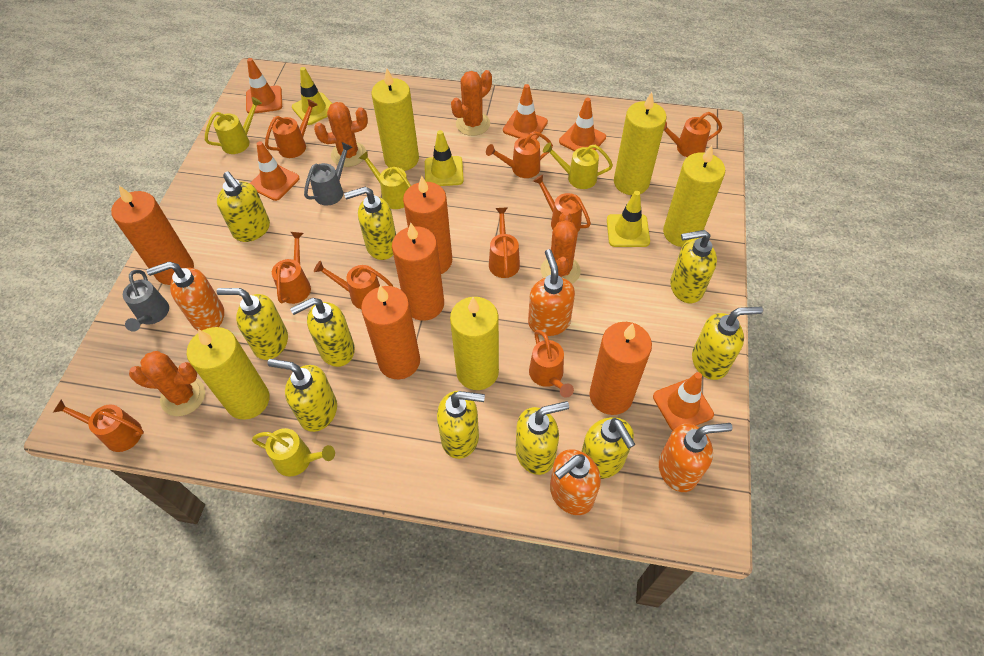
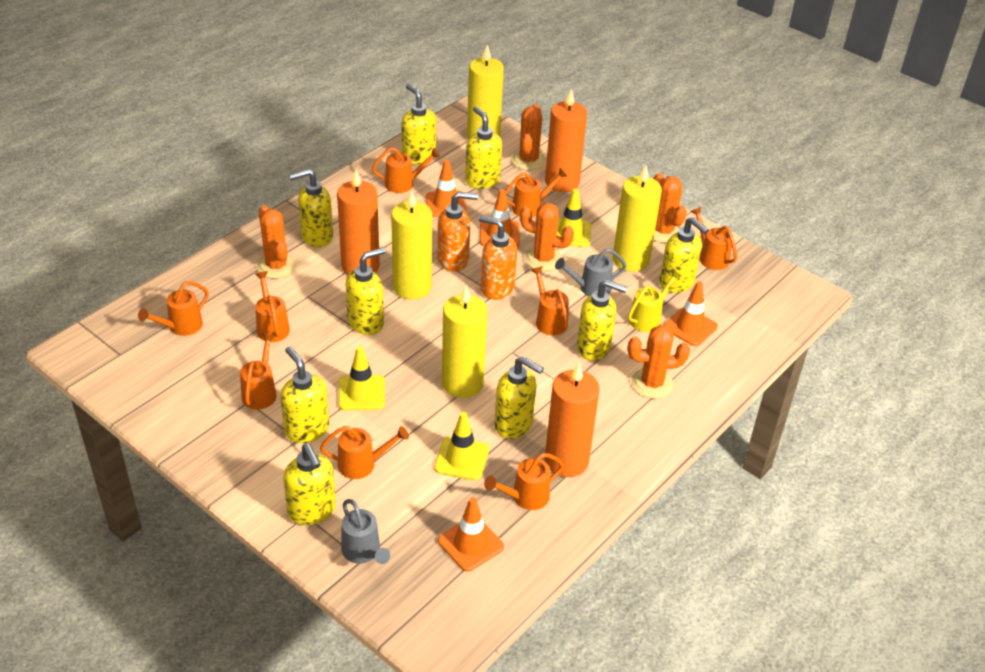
orange cactus: [129,351,205,416] [314,102,368,167] [451,70,492,136] [541,211,581,284] = 4 -> [257,205,296,279] [511,104,546,170] [520,203,574,271] [627,325,690,399] [653,173,687,243] = 5
orange candle: [111,186,194,285] [361,286,420,379] [392,223,444,321] [403,176,452,274] [590,322,652,415] = 5 -> [337,170,380,275] [545,89,587,192] [545,363,600,477] = 3
orange soap dispenser: [146,261,224,331] [528,249,575,336] [550,449,601,515] [659,423,733,492] = 4 -> [437,192,478,272] [479,215,517,300] = 2
orange traffic cone: [246,58,282,114] [250,141,300,201] [503,84,548,140] [559,97,606,151] [653,372,714,431] = 5 -> [426,160,466,217] [438,497,504,572] [480,189,520,247] [663,281,718,346] = 4
yellow candle: [187,327,270,420] [372,68,419,171] [450,297,499,390] [614,92,667,195] [663,145,725,247] = 5 -> [391,190,432,300] [442,286,487,398] [467,44,504,139] [613,165,662,272] = 4
yellow soap dispenser: [216,288,288,360] [217,171,270,242] [268,359,337,432] [290,298,355,367] [344,187,396,260] [437,391,485,459] [516,401,569,475] [581,417,636,479] [670,230,717,303] [692,307,763,380] = 10 -> [280,347,329,443] [283,444,336,525] [289,169,333,247] [346,247,386,335] [401,84,436,164] [465,106,502,188] [494,356,544,439] [577,280,627,361] [659,217,709,293] = 9
yellow watering can: [205,97,262,154] [252,428,335,477] [359,151,411,209] [543,142,613,189] = 4 -> [628,269,682,332] = 1

